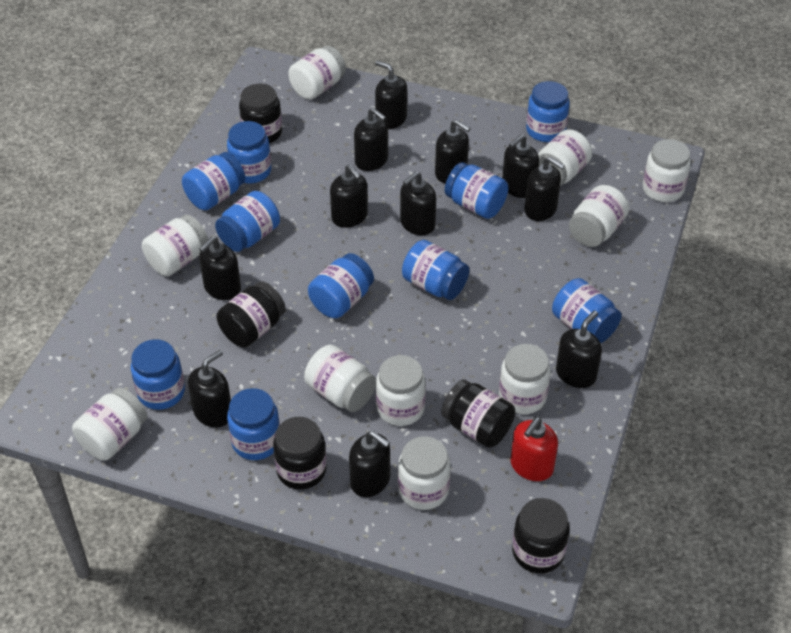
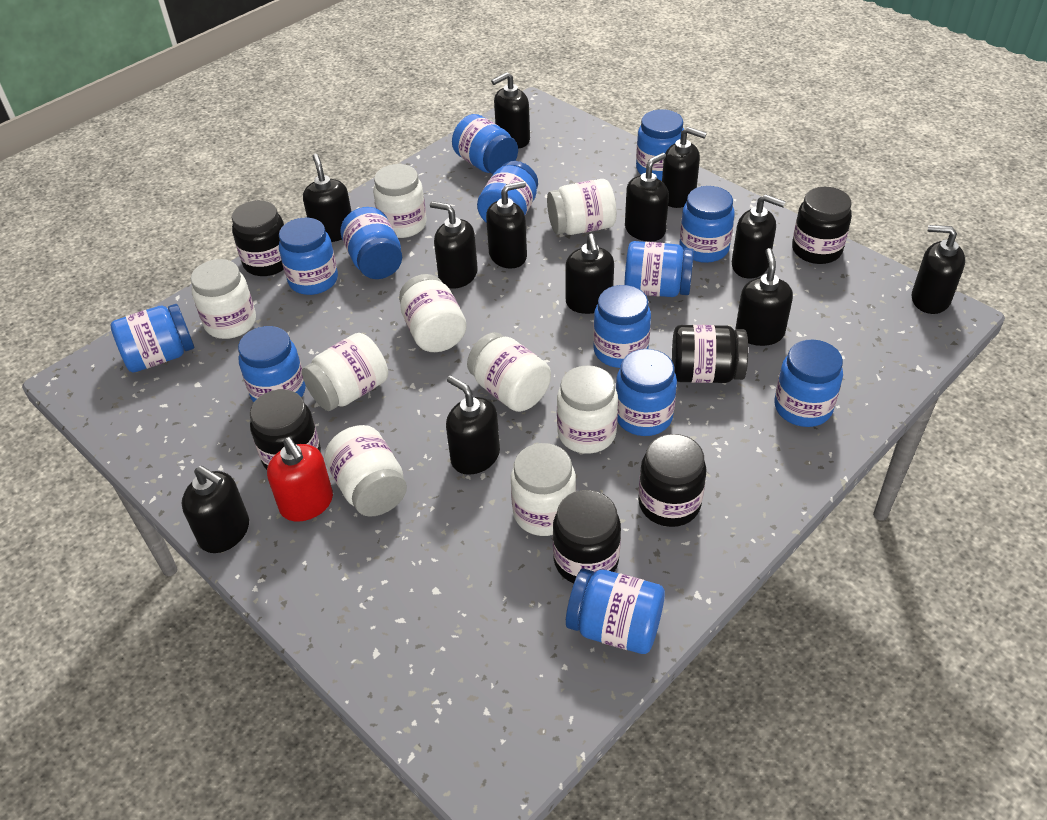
black jar: [217,281,286,347] [239,84,282,143] [273,417,327,490] [441,379,516,448] [512,498,570,573] = 5 -> [232,200,284,276] [250,389,321,470] [553,490,621,583] [638,434,707,527] [672,325,748,383] [792,187,852,264] = 6
black soap dispenser: [188,350,231,428] [199,236,241,300] [330,164,368,228] [349,431,390,497] [354,108,388,171] [375,60,407,129] [400,171,436,235] [435,119,471,183] [502,134,540,198] [524,157,565,221] [556,310,602,388] = 11 -> [182,466,249,553] [303,154,352,242] [430,201,478,289] [446,376,500,475] [486,181,527,269] [491,72,530,149] [565,234,614,314] [625,153,669,241] [662,127,707,208] [732,194,786,279] [735,248,793,346] [912,225,965,314] = 12
blue jar: [131,339,185,410] [182,152,245,210] [215,191,280,252] [227,121,271,184] [227,388,280,460] [308,253,374,318] [402,240,469,300] [445,162,508,219] [526,81,570,142] [552,278,622,343] = 10 -> [111,304,194,373] [238,326,306,402] [279,218,338,295] [341,207,402,279] [452,114,518,174] [477,161,538,223] [566,568,665,654] [593,285,651,368] [616,349,677,436] [624,241,694,297] [636,109,684,181] [680,186,735,263] [774,339,843,427] = 13
white jar: [72,388,147,461] [142,214,208,276] [288,46,346,100] [304,345,376,412] [376,355,426,426] [398,436,451,510] [499,344,551,414] [538,129,592,186] [569,185,629,247] [643,139,691,202] = 10 -> [191,259,256,339] [302,333,388,411] [324,425,407,517] [373,164,427,238] [399,274,467,352] [467,332,551,412] [511,443,576,536] [547,179,617,235] [557,365,618,454] = 9

